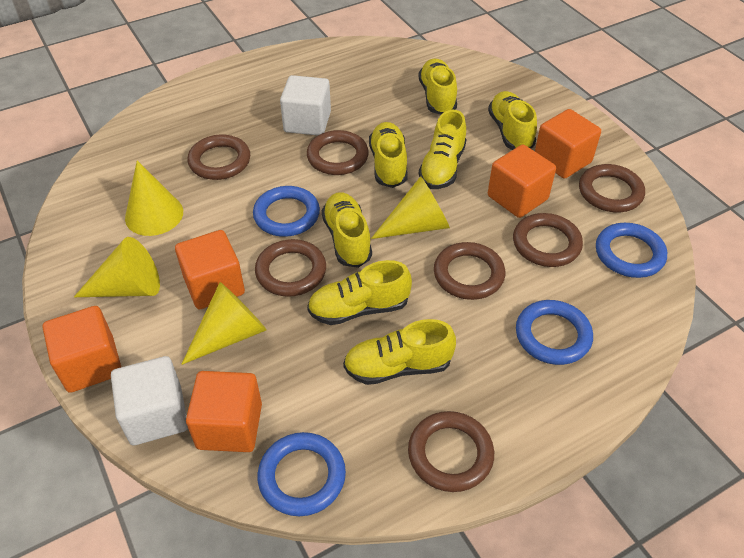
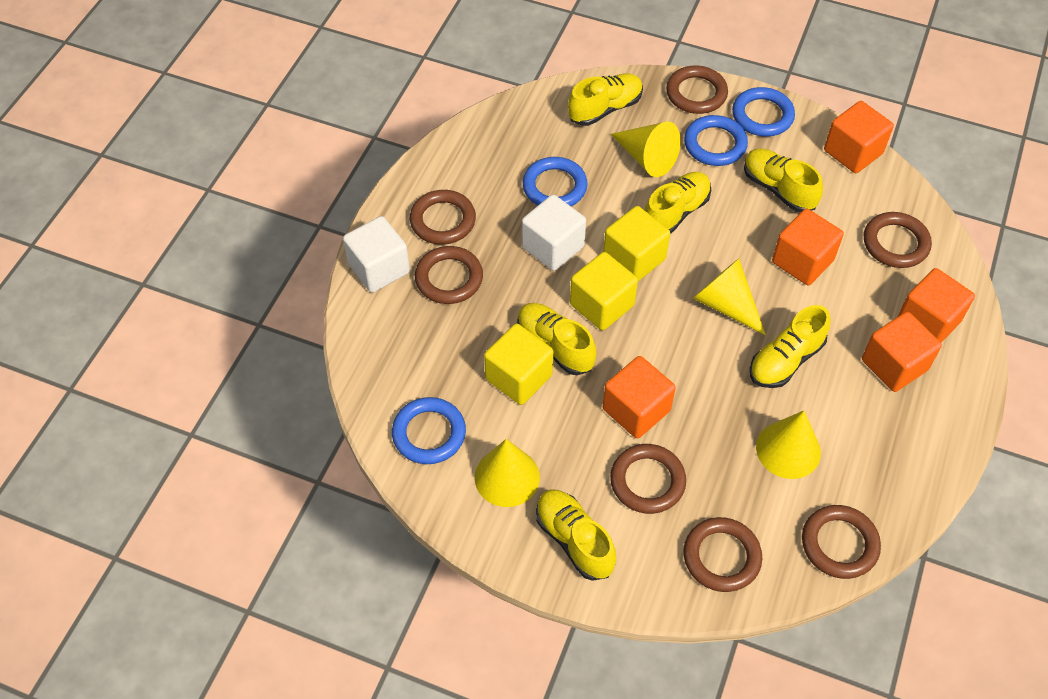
yellow cube: none = 0 -> [484,324,553,405] [570,252,638,331] [603,206,670,281] = 3
yellow shoe: [307,260,412,325] [322,192,372,268] [343,319,456,385] [369,122,408,188] [418,59,457,115] [419,110,466,189] [488,91,537,150] = 7 -> [517,303,597,375] [536,489,616,581] [568,73,643,126] [645,172,711,234] [744,148,823,212] [750,305,831,388] = 6

